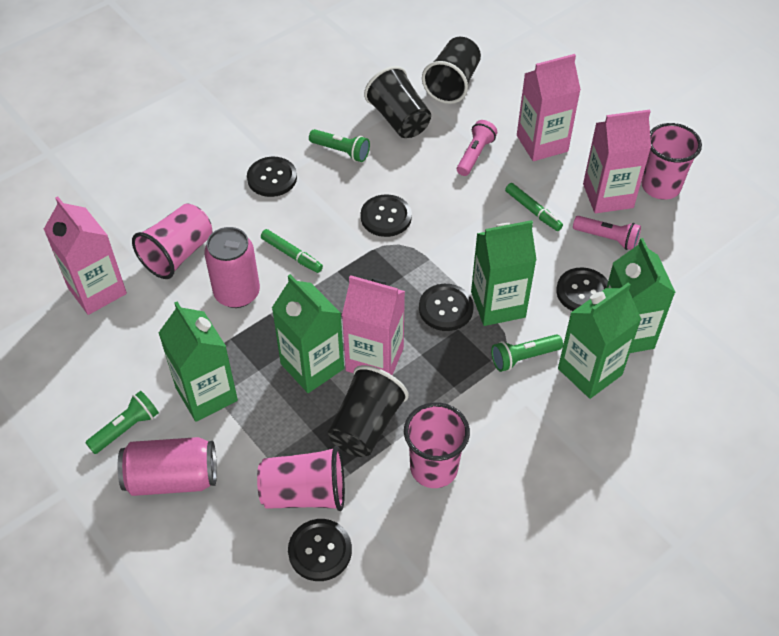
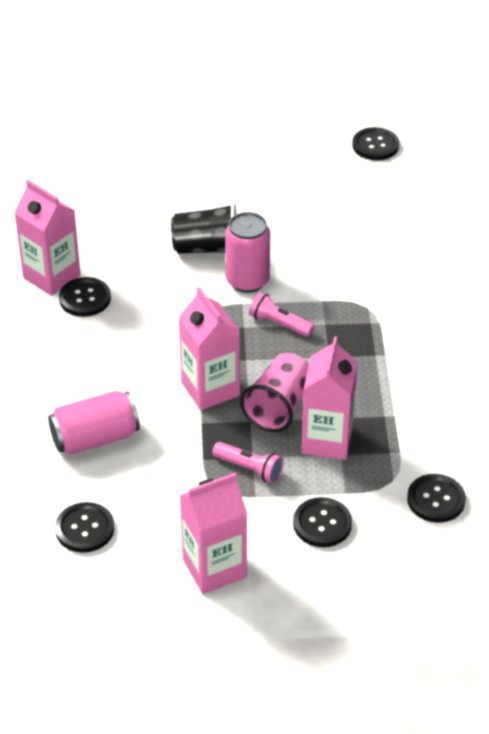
black cup: [328,365,409,457] [364,66,431,138] [422,37,481,104] = 3 -> [171,203,237,254] = 1
green carton: [159,302,238,422] [272,274,344,393] [471,220,536,326] [558,282,641,399] [606,238,676,353] = 5 -> none = 0
green flashlight: [85,391,159,454] [309,129,370,162] [491,334,563,372] = 3 -> none = 0
green marker: [261,229,323,273] [505,183,563,231] = 2 -> none = 0
pink cup: [132,203,212,279] [257,446,345,511] [404,402,470,488] [641,123,702,200] = 4 -> [240,353,309,432] = 1

